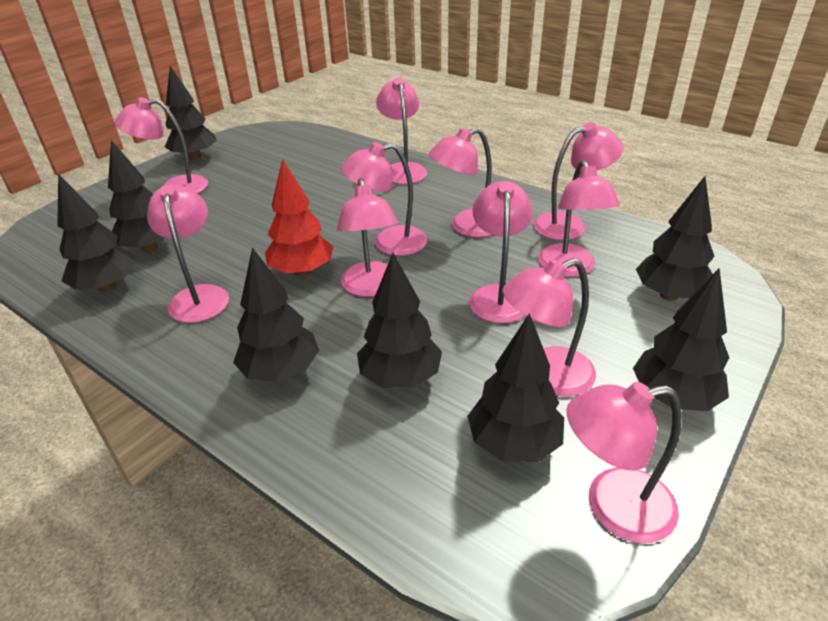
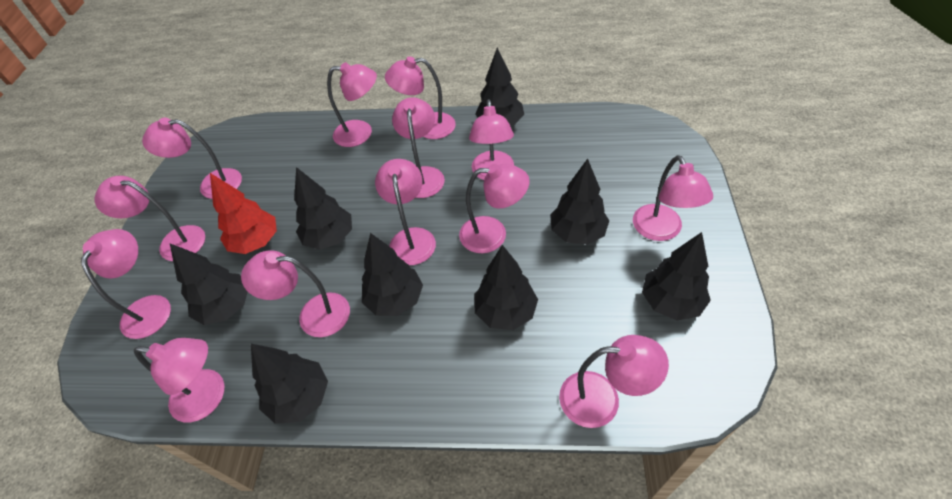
pink lamp: [115,98,208,194] [147,184,229,323] [337,178,398,297] [341,142,427,256] [376,77,427,184] [429,128,492,237] [469,181,533,323] [503,258,596,397] [533,122,624,240] [538,160,620,277] [566,382,682,543] = 11 -> [81,229,171,339] [94,176,205,261] [134,338,225,422] [142,118,242,199] [241,250,350,337] [327,62,377,147] [375,159,436,265] [385,56,456,139] [392,97,445,198] [459,164,530,253] [469,99,514,180] [559,335,669,428] [633,155,713,241] = 13

